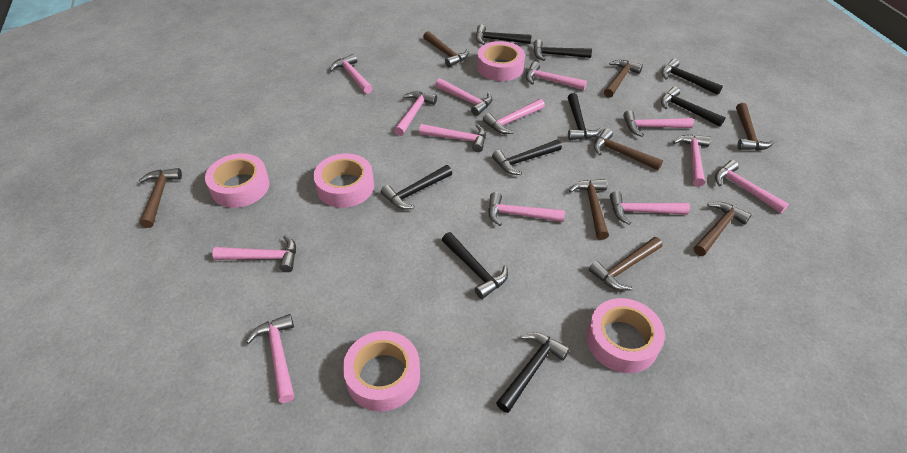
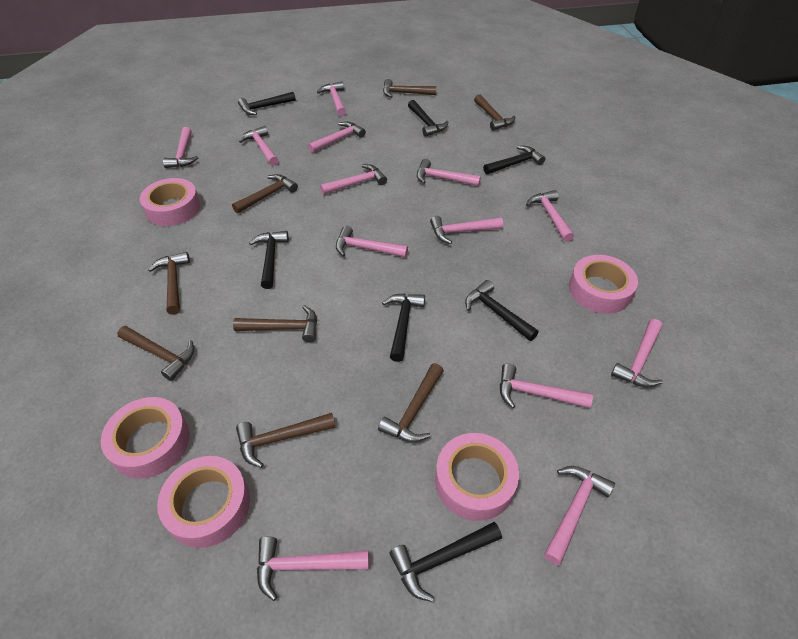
black hammer: [381,165,452,210] [442,232,508,299] [476,24,532,45] [492,140,562,175] [496,332,570,413] [533,39,592,61] [568,93,602,140] [661,59,723,95] [661,87,725,126] = 9 -> [238,92,296,115] [249,231,289,289] [382,293,425,362] [389,522,502,602] [408,100,448,137] [465,280,538,341] [483,146,545,175] = 7

